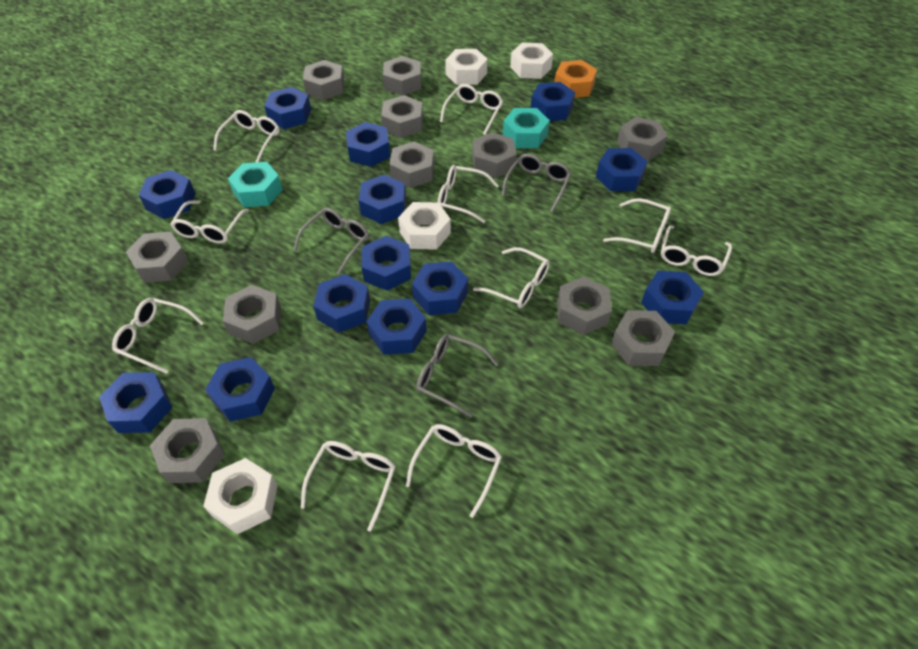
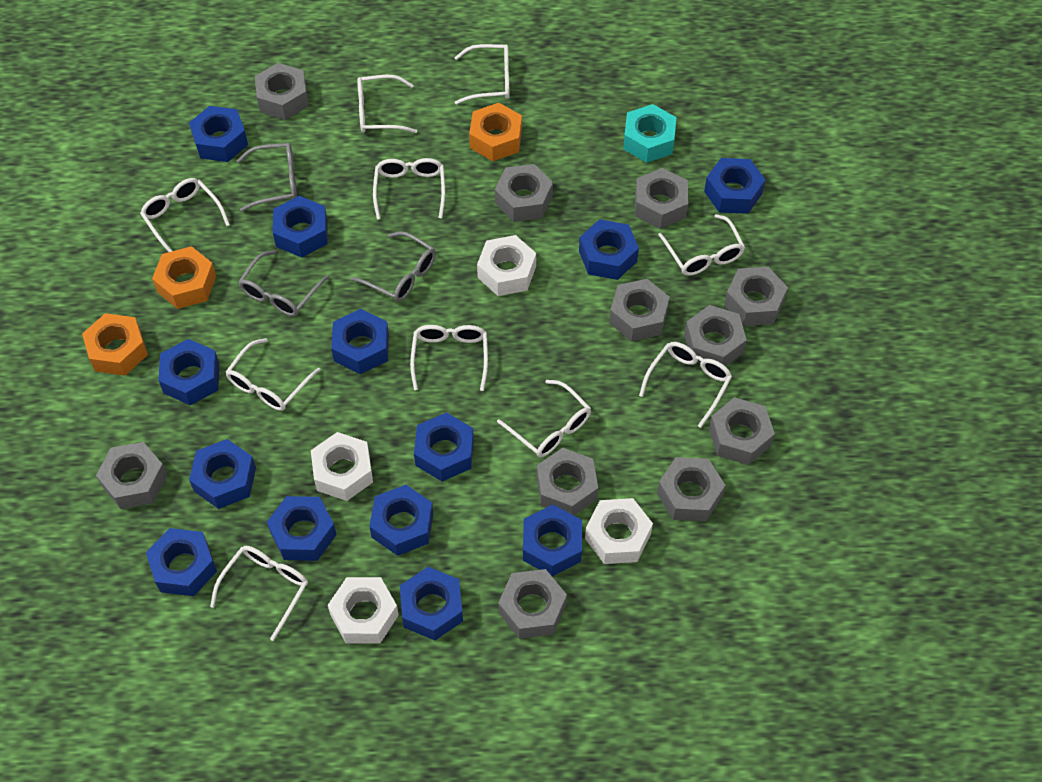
orange nut: [554,60,597,98] = 1 -> [82,313,148,376] [152,246,216,309] [469,103,522,161] = 3
turquoise nut: [228,162,283,207] [503,108,550,148] = 2 -> [623,104,676,163] = 1

